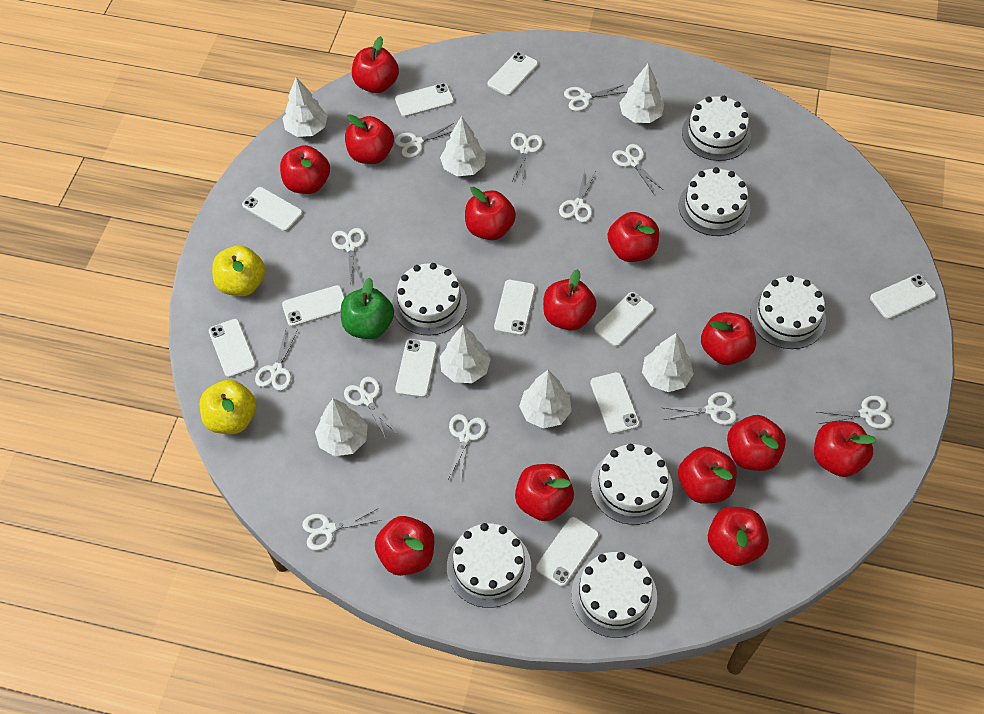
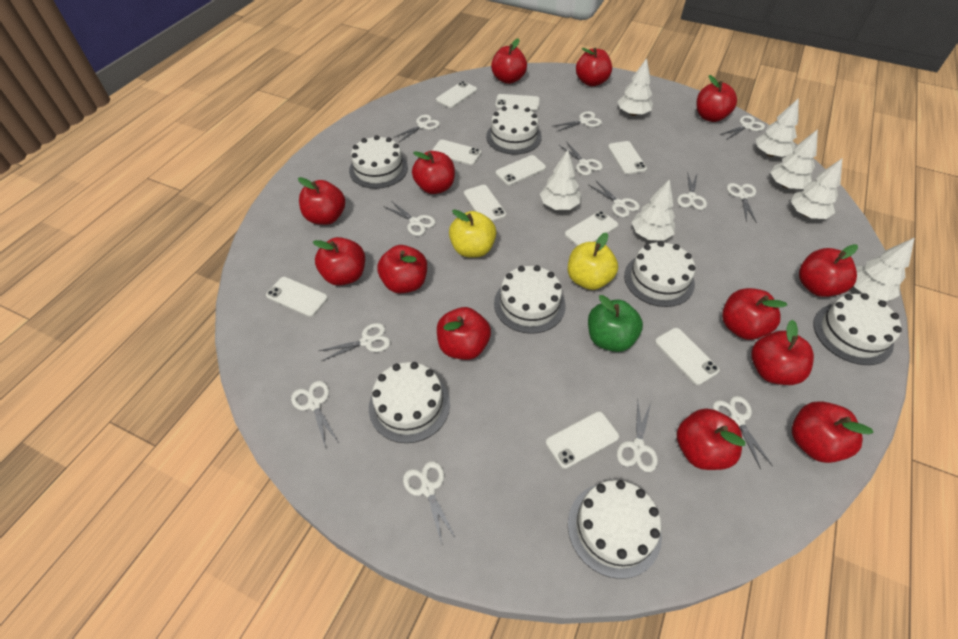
white phone: [209,319,256,378] [242,187,303,231] [282,285,345,327] [395,83,454,117] [395,339,437,398] [488,52,538,96] [494,280,536,336] [536,517,599,587] [590,372,640,434] [594,292,654,347] [870,274,936,319] = 11 -> [266,277,328,317] [432,140,482,165] [436,81,477,108] [464,185,506,222] [495,94,540,111] [496,155,546,185] [546,411,619,469] [565,211,618,246] [608,141,647,174] [655,328,720,385] = 10
white scissors: [255,330,298,391] [302,509,381,551] [332,228,366,284] [344,377,397,439] [395,123,454,158] [448,414,487,479] [511,133,543,181] [559,171,595,222] [564,85,627,111] [612,144,663,194] [664,392,737,425] [817,396,892,429] = 12 -> [291,381,338,448] [319,323,391,361] [385,201,436,236] [393,115,440,142] [403,461,456,544] [554,111,602,132] [559,143,603,175] [589,180,640,217] [617,401,658,472] [677,171,707,210] [713,396,773,470] [720,115,765,139] [727,183,757,223] = 13

